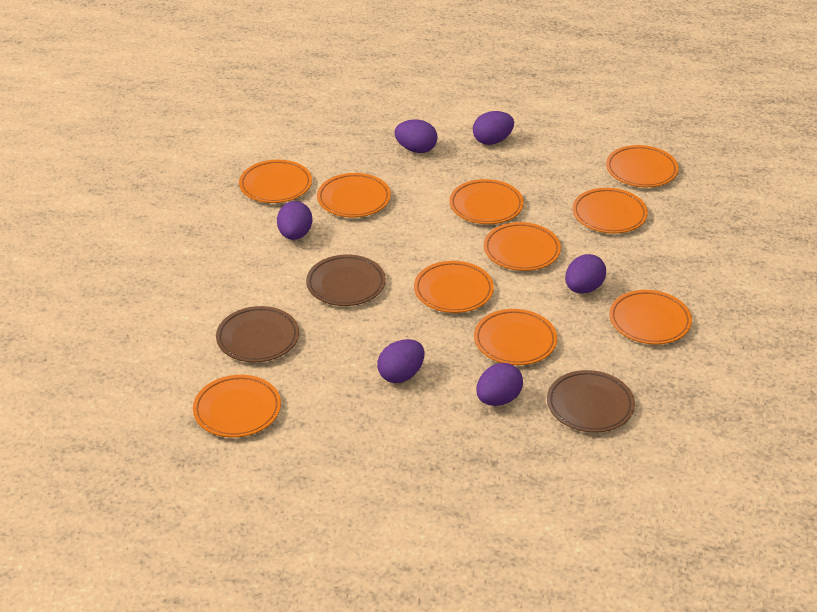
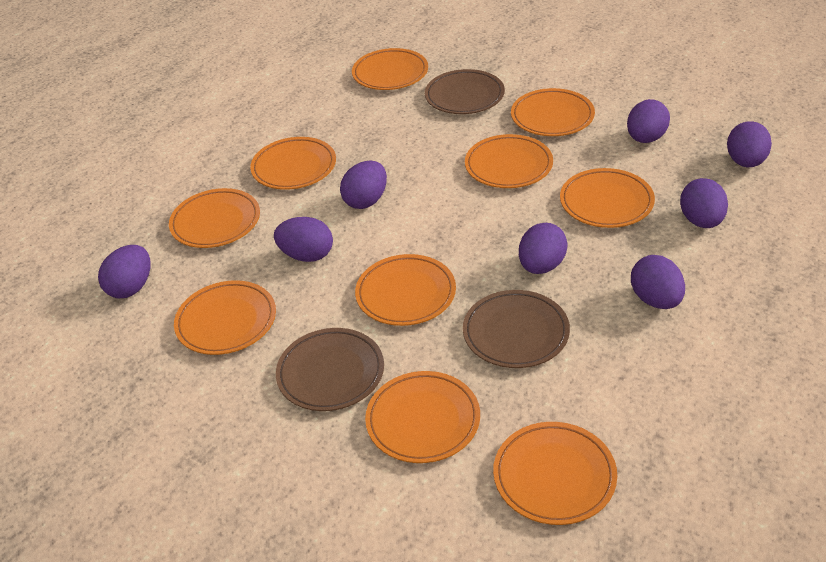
purple egg: [277,201,312,240] [377,339,425,383] [394,119,438,153] [473,111,514,145] [476,363,523,406] [565,254,606,293] = 6 -> [98,245,151,298] [274,217,333,262] [340,161,387,209] [519,223,568,274] [627,99,670,143] [631,255,685,309] [680,178,728,228] [727,121,772,167] = 8

